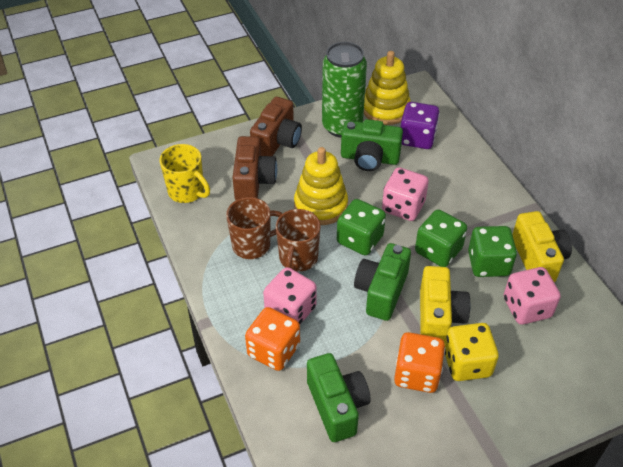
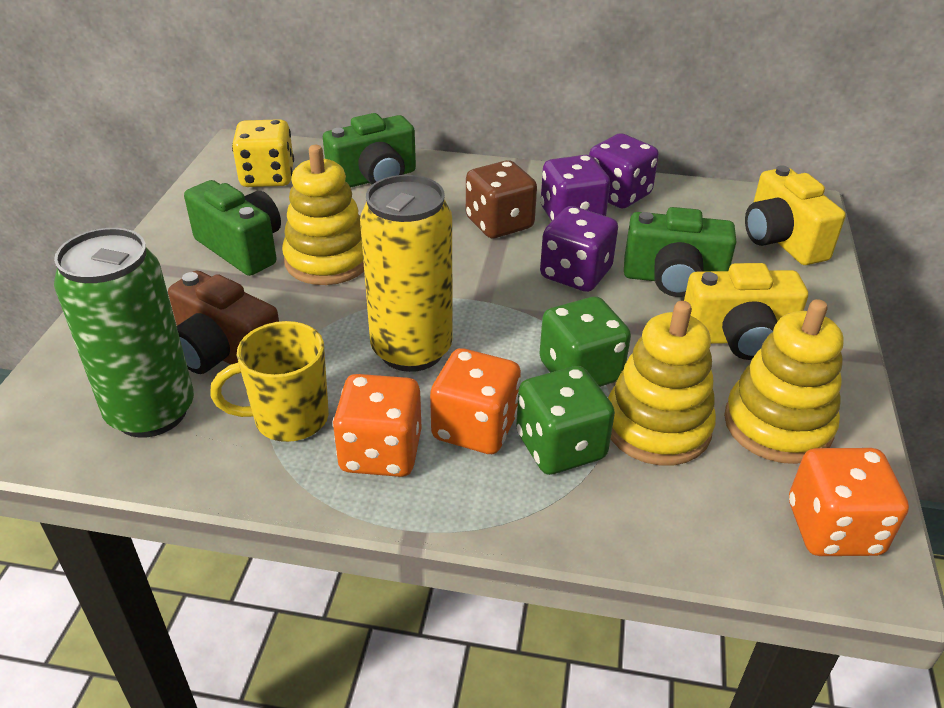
brown camera: [232,136,277,200] [250,97,302,156] = 2 -> [168,270,279,374] = 1
brown dice: none = 0 -> [466,160,537,238] = 1
brown mug: [226,197,283,259] [276,209,321,272] = 2 -> none = 0
green dice: [337,199,386,255] [415,209,467,267] [468,226,517,277] = 3 -> [516,366,615,475] [539,297,631,387] = 2
orange dice: [245,307,300,371] [394,332,445,393] = 2 -> [333,374,422,477] [430,348,521,454] [789,448,909,556] = 3
pink dice: [263,267,317,324] [382,167,429,221] [504,267,561,325] = 3 -> none = 0
purple dice: [401,102,440,149] = 1 -> [540,206,618,292] [541,155,610,221] [589,133,659,209] = 3
yellow can: none = 0 -> [360,175,453,372] = 1
yellow stacking toy: [294,147,348,225] [364,51,411,125] = 2 -> [282,145,364,285] [608,301,716,465] [724,299,844,464] = 3

